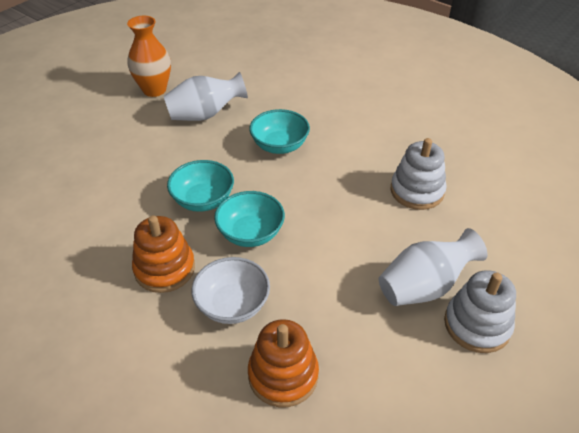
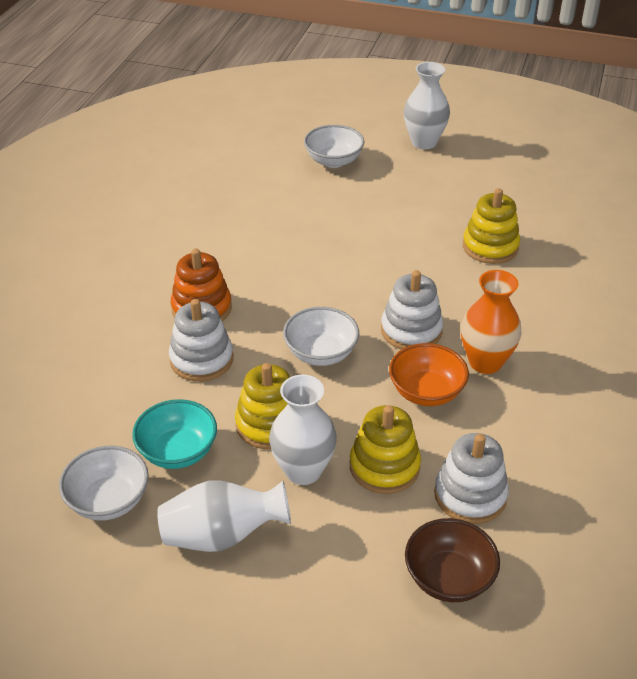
brown bowl: none = 0 -> [405,518,500,602] = 1
orange bowl: none = 0 -> [389,343,469,406] = 1
orange stacking toy: [132,216,195,293] [248,319,319,407] = 2 -> [171,249,232,321] = 1
turquoise bowl: [167,160,234,212] [214,191,285,247] [249,109,310,154] = 3 -> [132,399,217,469] = 1
white bowl: [192,257,270,324] = 1 -> [59,446,149,521] [283,307,359,366] [304,125,364,168] = 3
white stacking toy: [391,138,447,210] [444,270,516,353] = 2 -> [169,299,233,382] [381,270,443,350] [434,433,509,524] = 3
white vase: [164,72,248,121] [379,228,488,306] = 2 -> [157,480,291,552] [269,375,337,485] [404,62,450,149] = 3
yellow stacking toy: none = 0 -> [235,363,290,449] [350,405,421,494] [463,188,520,264] = 3

